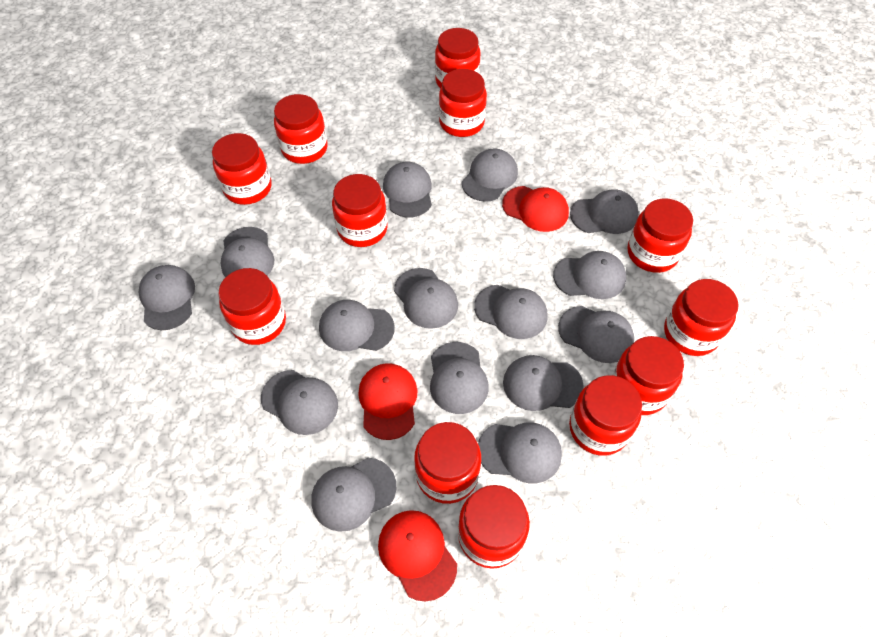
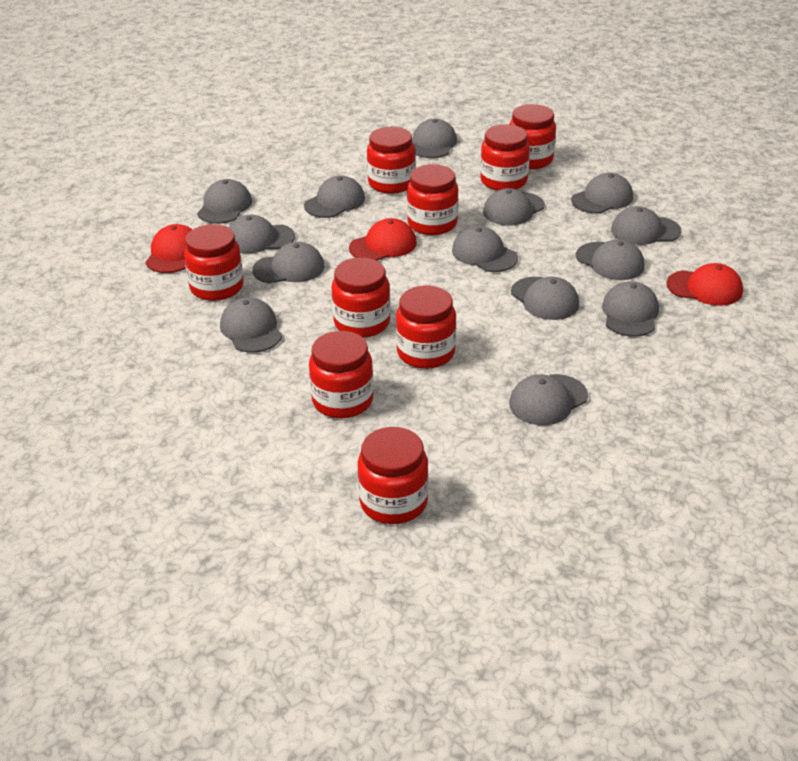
grey cap: [138,265,195,330] [220,227,274,277] [261,370,338,435] [311,458,396,532] [319,300,395,351] [383,162,432,218] [394,268,458,329] [430,342,489,414] [462,148,518,202] [474,285,548,339] [478,423,562,484] [503,355,584,411] [553,251,626,299] [558,306,634,363] [570,189,639,234] = 15 -> [197,179,252,224] [220,297,282,353] [229,215,295,253] [252,242,325,283] [304,175,365,218] [412,119,457,158] [452,226,518,272] [483,188,545,226] [509,374,588,425] [511,277,579,320] [571,173,633,213] [576,239,645,280] [602,281,659,337] [611,206,682,245] = 14
red jar: [212,133,272,205] [218,268,286,345] [274,94,328,164] [332,174,388,247] [414,422,481,504] [435,28,480,88] [439,69,487,137] [458,485,530,569] [569,375,642,456] [613,336,684,415] [627,198,693,273] [664,279,739,356] = 12 -> [184,224,244,301] [309,331,374,418] [332,258,390,338] [358,427,429,524] [367,127,416,194] [396,286,456,369] [407,164,459,235] [480,124,530,191] [509,104,556,169] = 9

